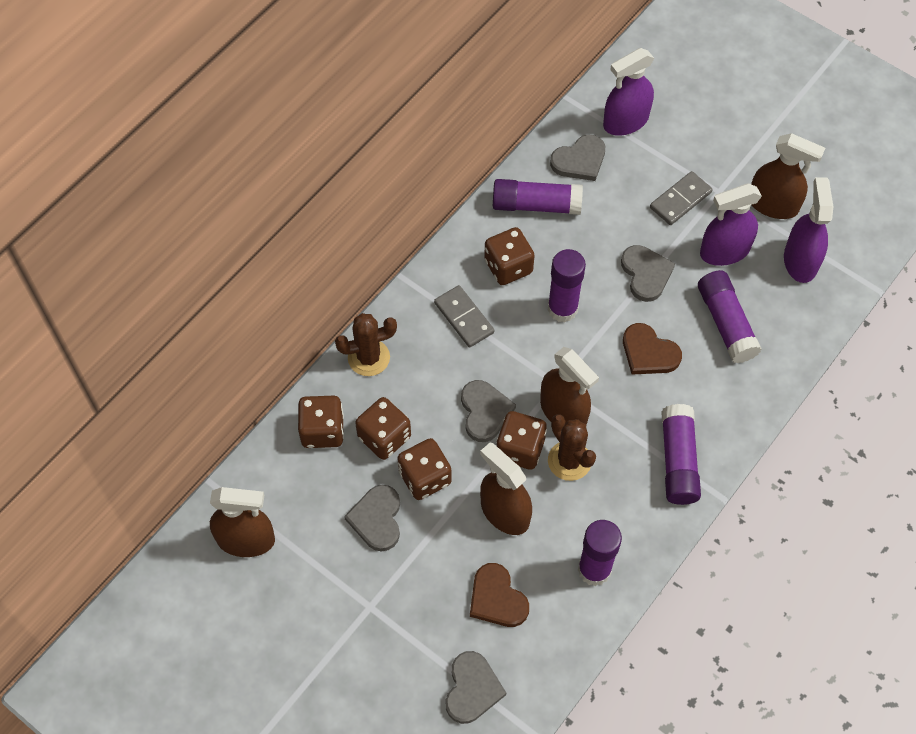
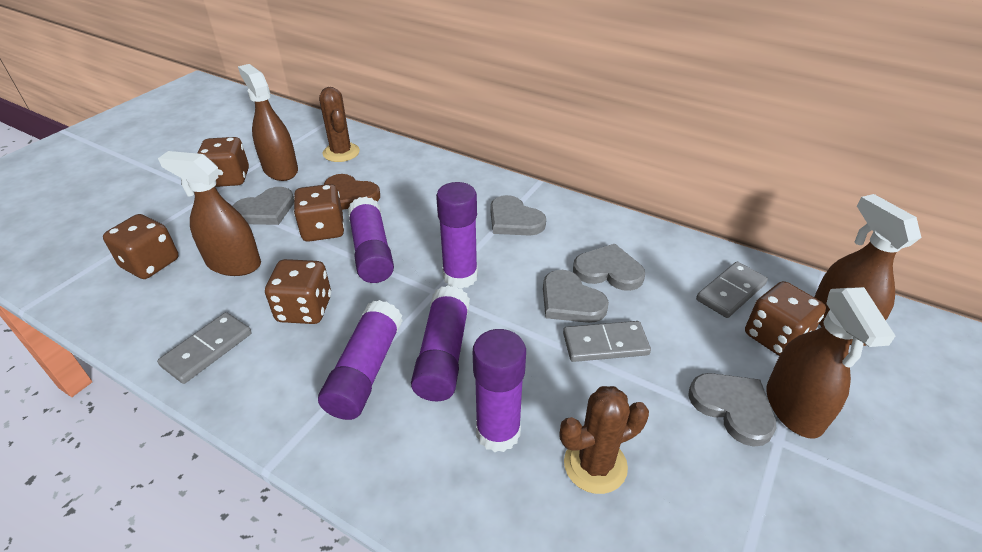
brown heart: [470,563,529,627] [623,323,682,375] = 2 -> [324,174,380,210] = 1
grey domino: [434,285,494,348] [650,171,713,225] = 2 -> [157,312,252,384] [563,321,651,362] [696,262,768,318] = 3
purple spray bottle: [603,48,654,136] [700,183,762,266] [784,177,833,283] = 3 -> none = 0

